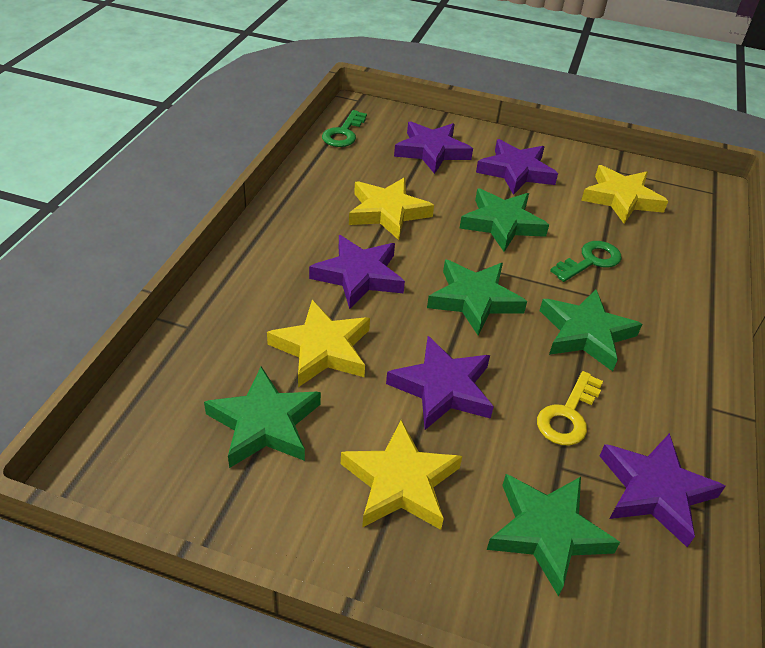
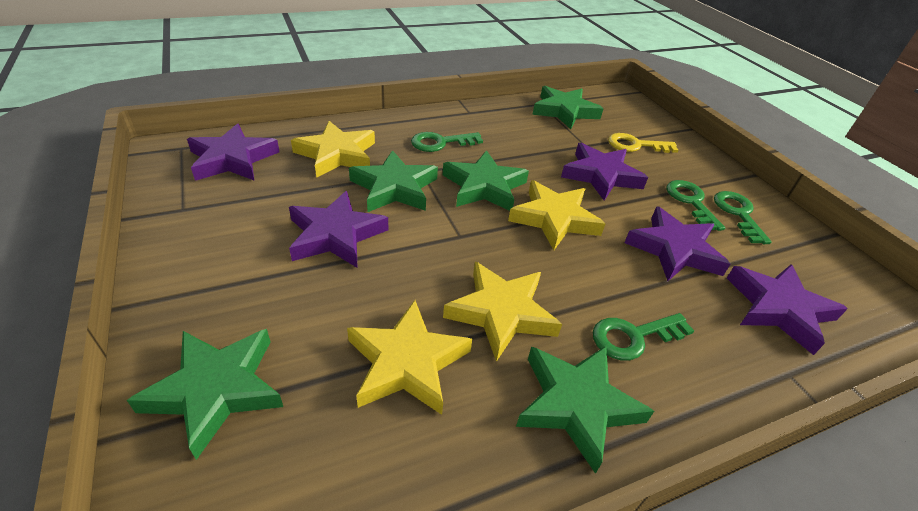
green key: [322,110,367,147] [550,241,622,282] = 2 -> [411,132,483,152] [593,313,694,360] [666,180,725,231] [714,191,772,244] = 4

